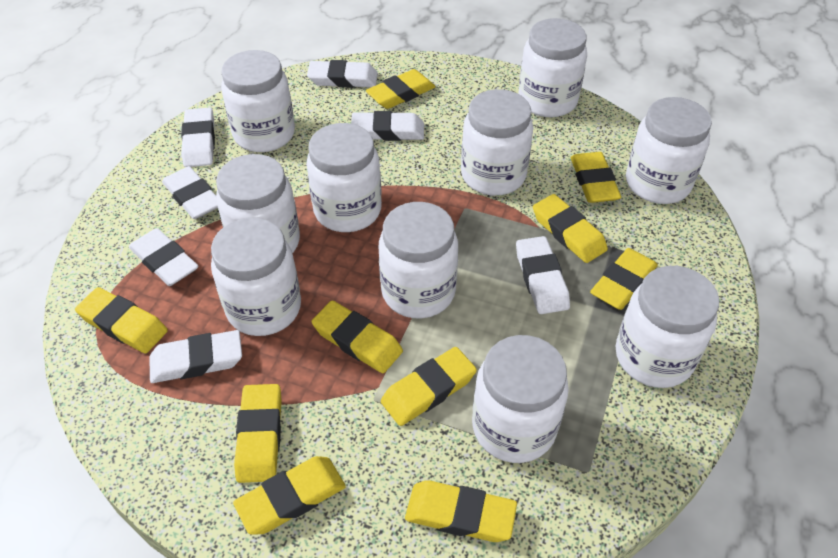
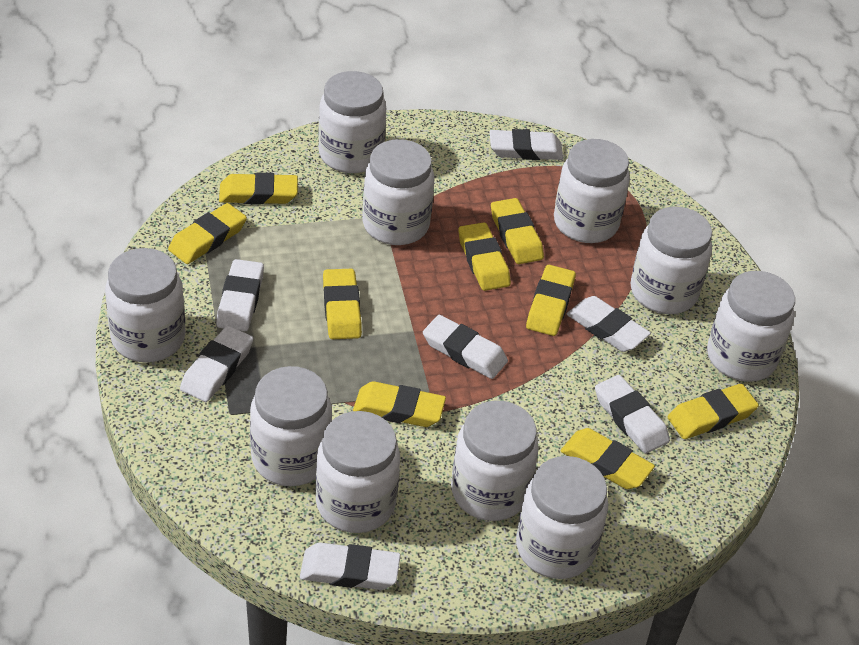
yellow eraser: [75,287,168,353] [233,456,346,535] [234,384,282,483] [311,301,403,373] [366,69,436,109] [381,347,477,426] [405,480,517,542] [533,194,608,263] [571,152,621,203] [590,248,658,310] = 10 -> [168,203,247,264] [219,173,298,205] [323,269,362,339] [353,381,446,427] [458,222,511,291] [491,198,544,264] [526,265,576,336] [561,428,655,489] [668,384,759,439] = 9

